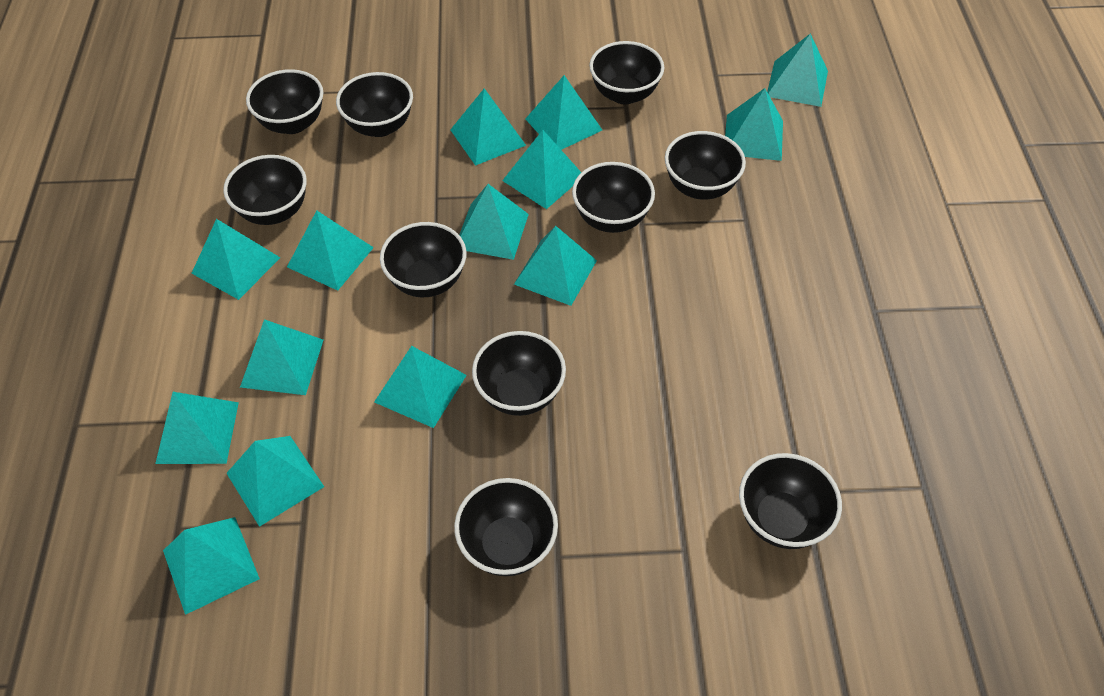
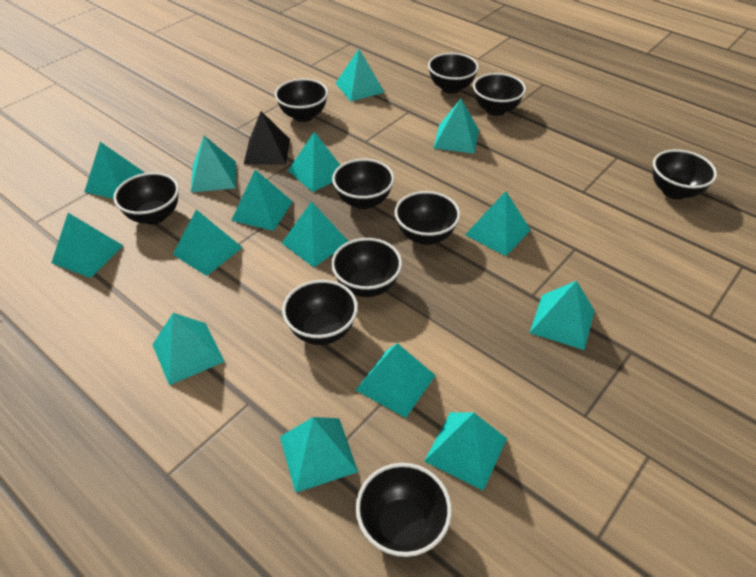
black pyramid: none = 0 -> [244,111,290,164] = 1
turquoise pyramid: [155,392,239,464] [163,517,260,615] [191,219,280,300] [226,436,324,527] [240,319,323,395] [287,210,374,291] [374,346,467,428] [450,88,526,166] [459,184,529,260] [502,130,582,209] [514,226,597,306] [525,75,602,150] [725,88,783,161] [767,33,828,107] = 14 -> [52,213,123,278] [84,142,145,199] [152,313,225,385] [173,209,243,276] [191,136,236,192] [231,170,293,231] [280,417,358,493] [282,201,349,267] [288,132,340,192] [335,49,385,101] [356,343,436,418] [424,412,507,491] [433,99,479,154] [465,191,531,256] [530,281,595,350] = 15

